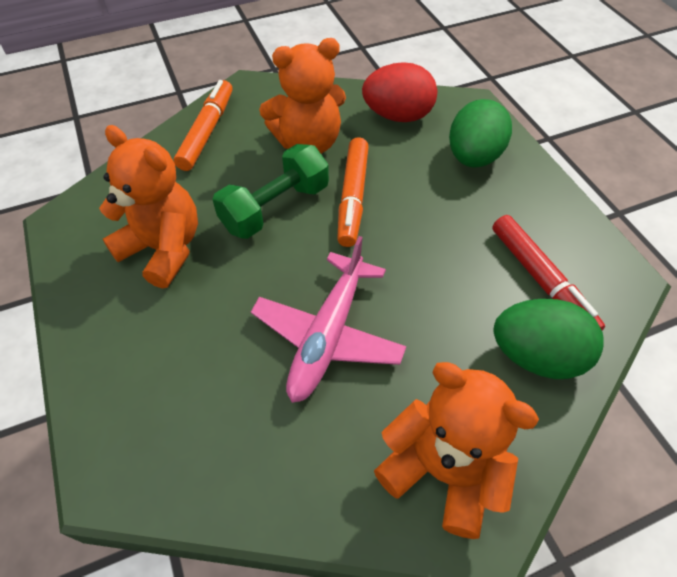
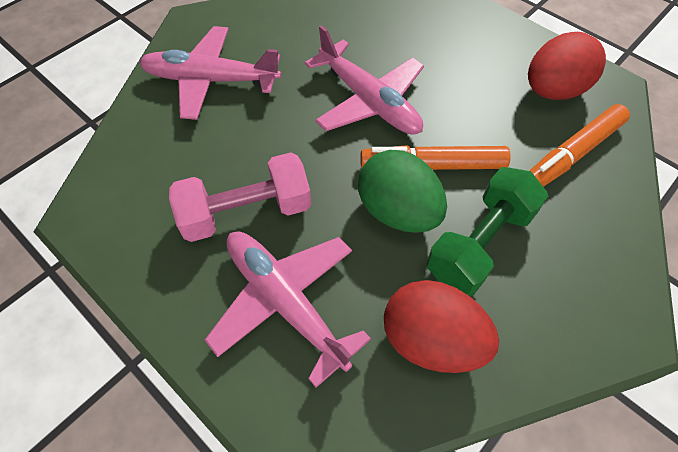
green egg: [449,99,512,168] [493,299,603,379] = 2 -> [358,150,447,233] = 1
orange teddy bear: [99,125,198,289] [259,38,346,154] [374,362,539,539] = 3 -> none = 0
pink dumbbell: none = 0 -> [169,153,311,242] = 1
pink plane: [251,236,406,403] = 1 -> [139,26,281,120] [205,231,371,388] [305,25,424,135] = 3
red egg: [362,62,437,122] = 1 -> [384,280,499,373] [528,32,606,100] = 2
red marker: [492,215,605,331] = 1 -> none = 0

